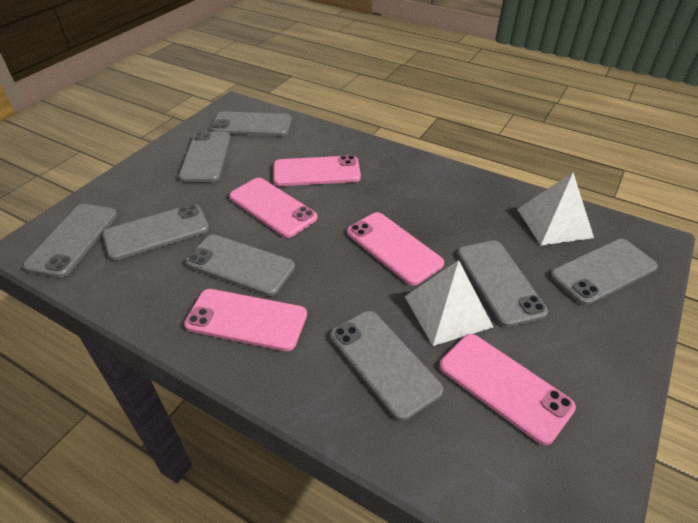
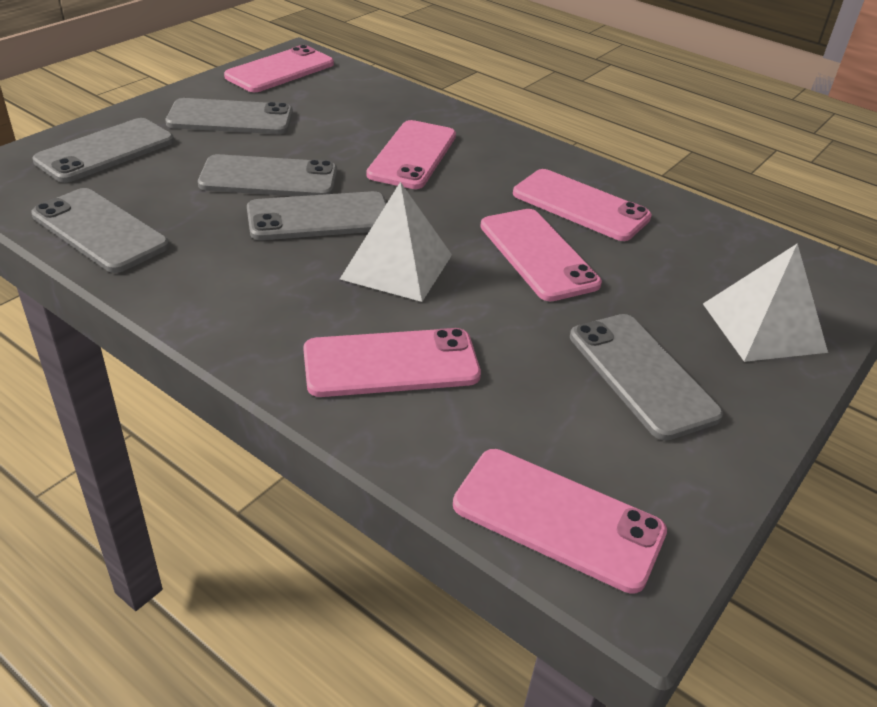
grey phone: [23,204,118,278] [103,204,209,261] [179,131,231,182] [186,234,295,296] [211,111,292,136] [330,311,444,421] [457,241,548,327] [550,239,658,305] = 8 -> [31,188,169,273] [32,118,174,183] [165,98,293,134] [198,154,337,196] [247,191,387,240] [570,314,723,441] = 6
pink phone: [184,289,307,351] [229,178,318,238] [273,155,361,186] [347,212,444,285] [439,334,576,445] = 5 -> [224,45,334,92] [303,328,481,397] [366,120,456,189] [453,449,667,594] [480,209,602,301] [513,169,652,241] = 6

